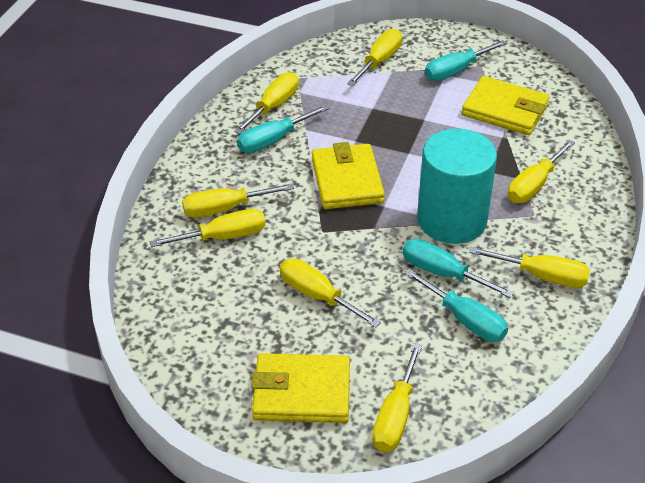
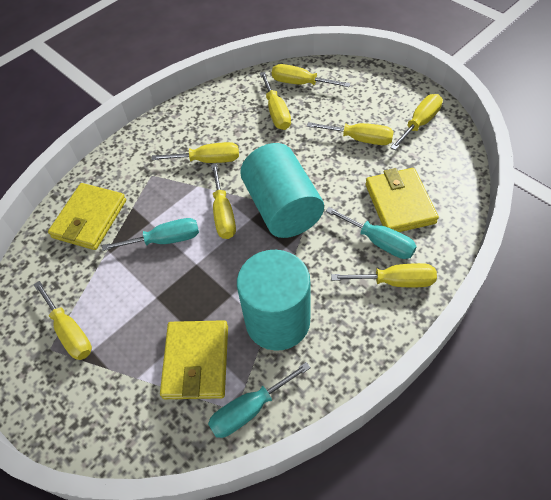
turquoise cylinder: [417,129,497,244] = 1 -> [237,250,310,351] [240,143,324,238] = 2
turquoise screwdriver: [237,105,329,153] [403,239,514,298] [404,268,508,342] [425,40,507,81] = 4 -> [102,218,199,251] [208,362,311,438] [326,207,417,259] = 3

